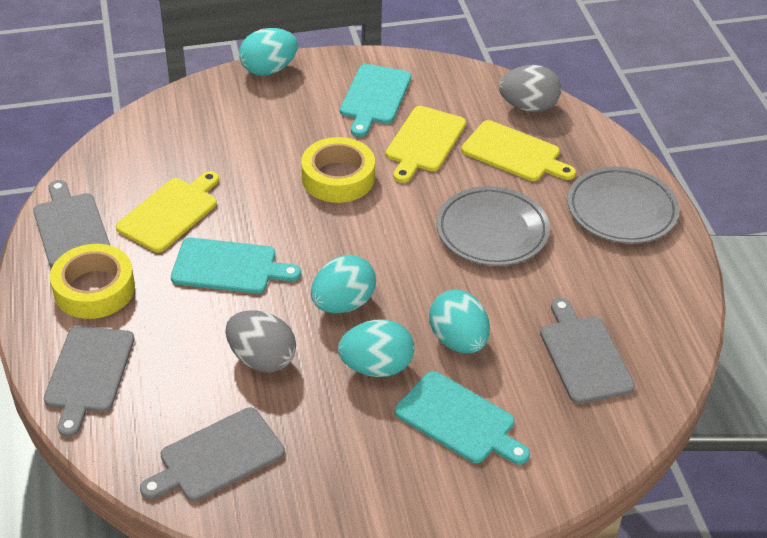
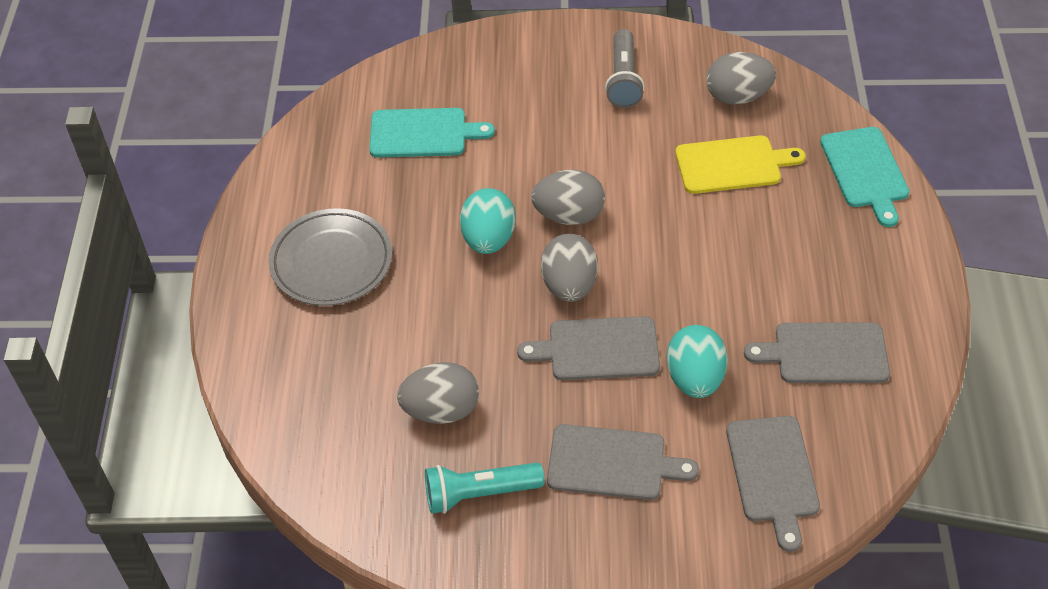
grey egg: [226,310,296,373] [499,65,561,112] = 2 -> [397,362,479,424] [531,170,605,225] [541,234,598,302] [706,52,776,105] = 4
grey flashlight: none = 0 -> [605,29,645,108] = 1
grey plate: [436,186,550,266] [567,167,680,244] = 2 -> [268,208,392,306] = 1
turquoise cutting board: [171,238,301,294] [340,64,411,137] [395,371,530,464] = 3 -> [369,108,495,158] [820,127,910,227] = 2
turquoise egg: [239,28,298,76] [311,255,376,313] [338,319,414,377] [429,290,490,354] = 4 -> [460,188,516,254] [667,325,728,398] = 2
turquoise flashlight: none = 0 -> [425,463,544,514] = 1
yellow cutting board: [116,171,219,252] [386,106,466,183] [461,120,576,181] = 3 -> [675,135,806,194] = 1
yellow tape: [50,244,135,319] [301,137,375,203] = 2 -> none = 0

